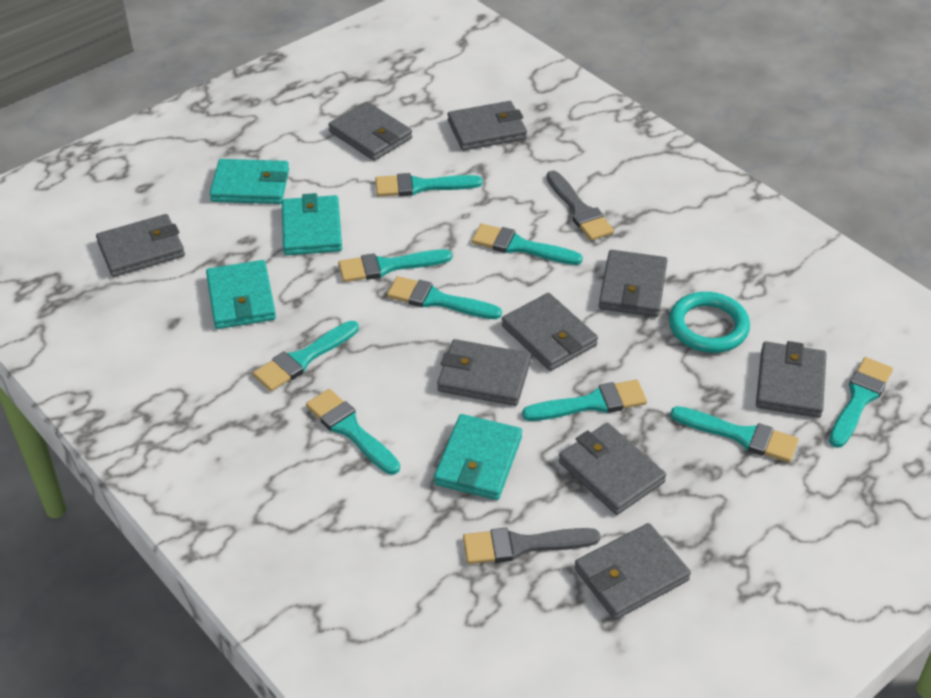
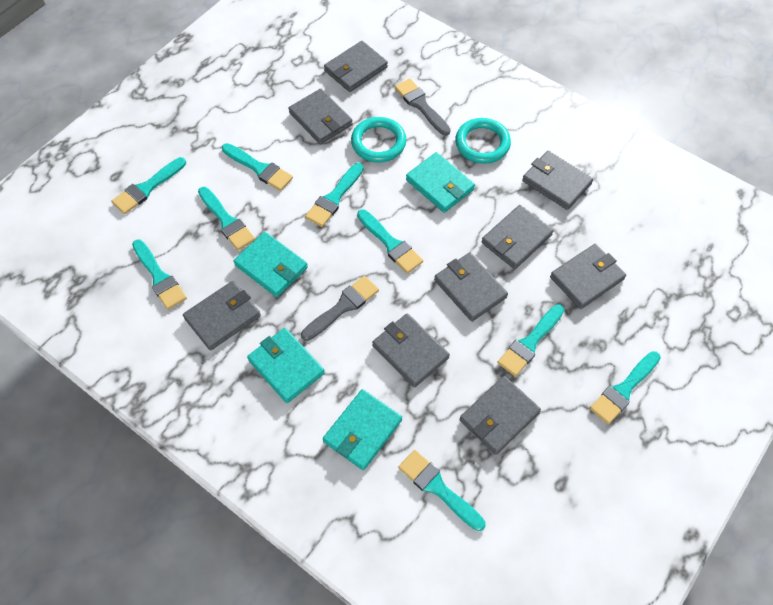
turquoise ring: [669,292,750,353] = 1 -> [351,117,406,163] [455,118,511,164] = 2

